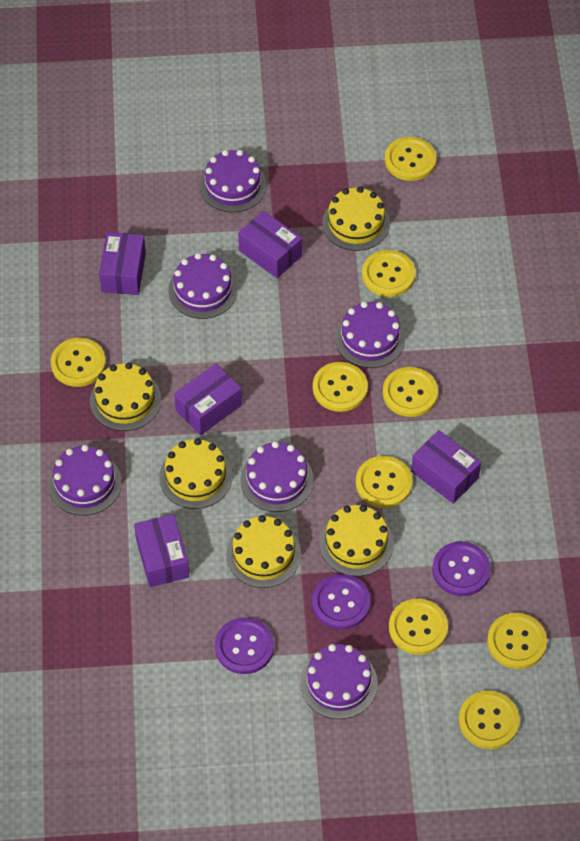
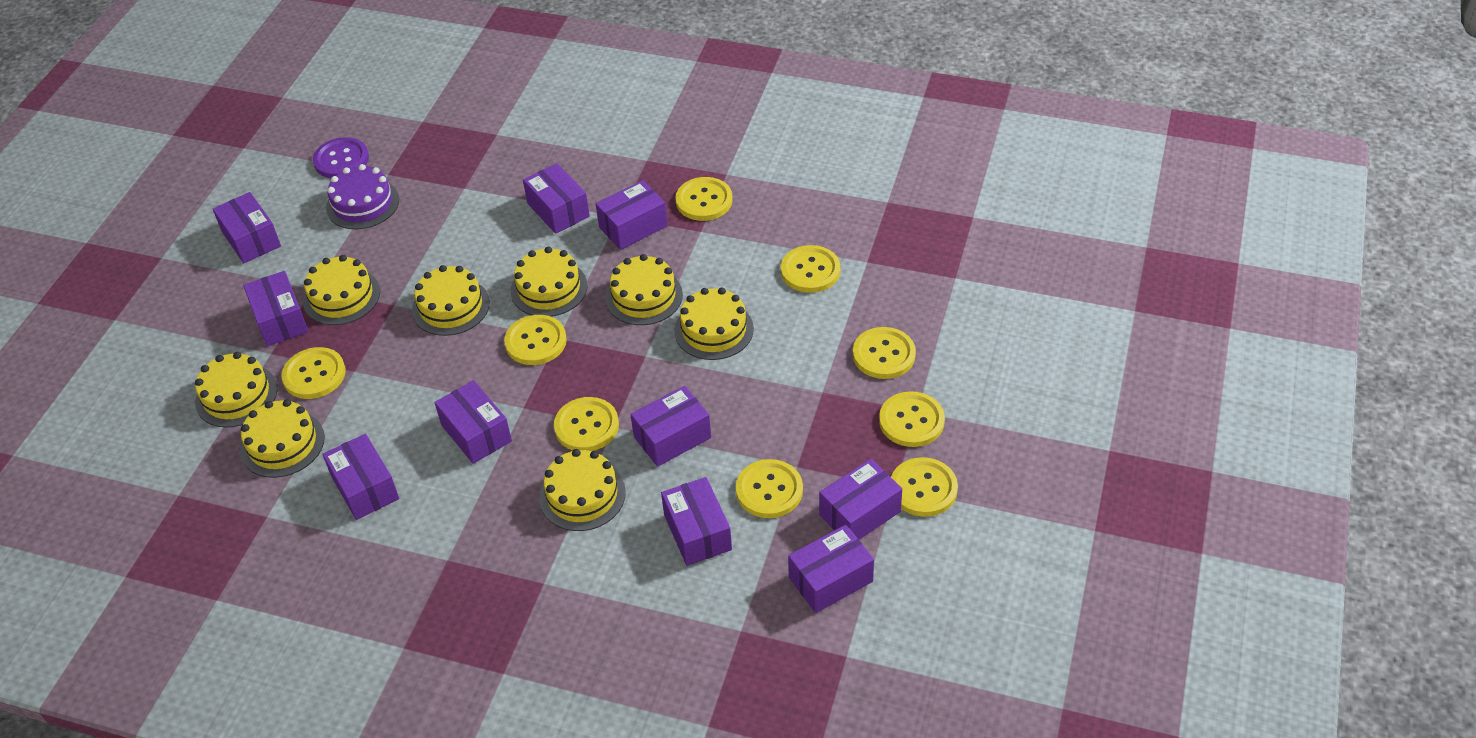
purple box: [99,232,146,295] [134,514,189,587] [174,364,242,435] [238,210,302,278] [411,430,481,504] = 5 -> [213,192,281,263] [243,271,309,347] [322,434,399,520] [434,380,512,464] [523,163,590,234] [596,180,668,250] [630,386,711,467] [661,477,732,566] [788,525,874,613] [819,459,902,540] = 10
purple button: [215,618,274,674] [312,574,371,629] [432,542,491,596] = 3 -> [313,137,369,178] = 1
purple cake: [48,445,122,516] [168,253,238,319] [200,150,267,212] [240,441,314,512] [300,644,378,719] [335,301,405,368] = 6 -> [326,164,399,229] = 1
yellow cake: [90,362,161,431] [159,438,232,509] [226,515,301,588] [319,505,394,576] [322,187,390,251] = 5 -> [195,352,277,428] [240,399,325,478] [303,255,380,325] [412,265,490,336] [511,247,587,317] [539,449,626,531] [605,254,683,325] [674,288,754,360] = 8

